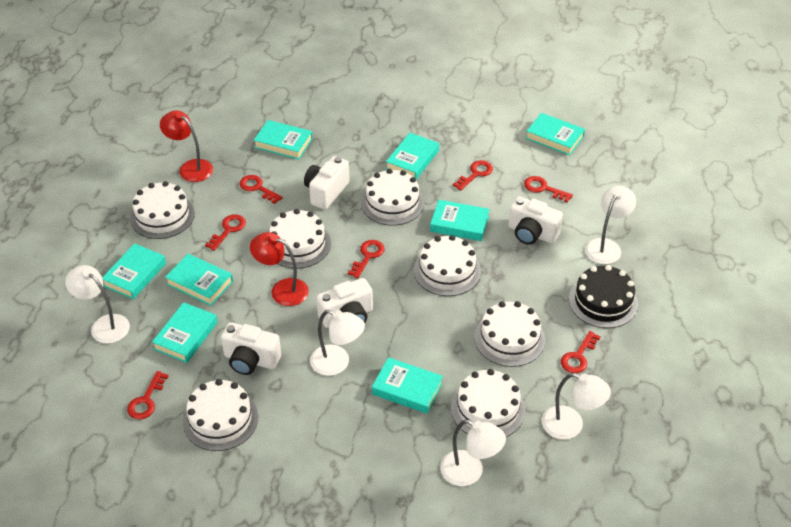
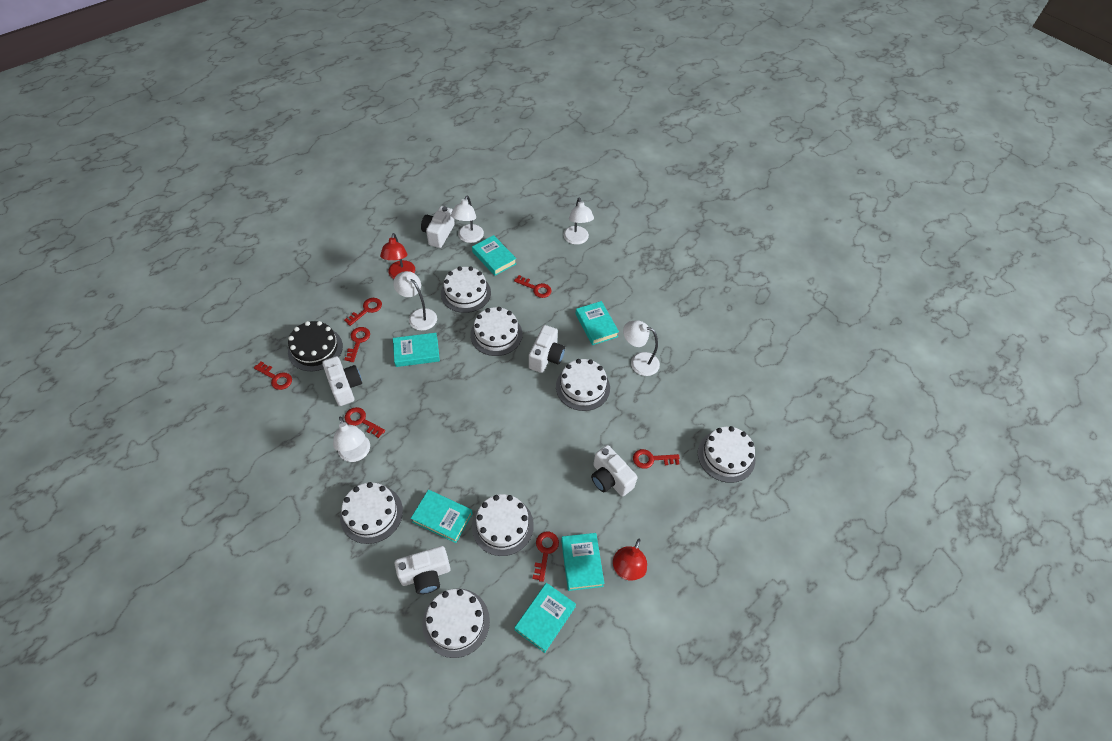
turquoise book: [102,243,166,299] [152,302,218,363] [165,254,233,306] [254,120,313,159] [372,357,443,414] [386,133,439,180] [430,200,490,241] [526,113,585,156] = 8 -> [393,333,440,367] [411,490,473,543] [472,235,517,276] [515,583,576,653] [561,533,604,591] [576,301,619,345] = 6
white camera: [221,322,281,375] [304,156,350,210] [317,278,373,328] [508,196,563,245] = 4 -> [322,356,362,406] [395,546,450,594] [421,206,455,248] [529,325,565,373] [591,445,637,496] = 5

